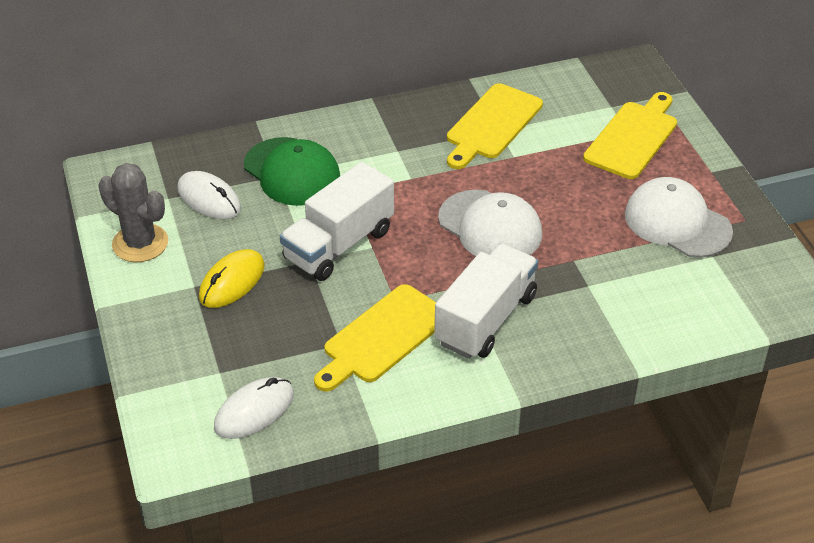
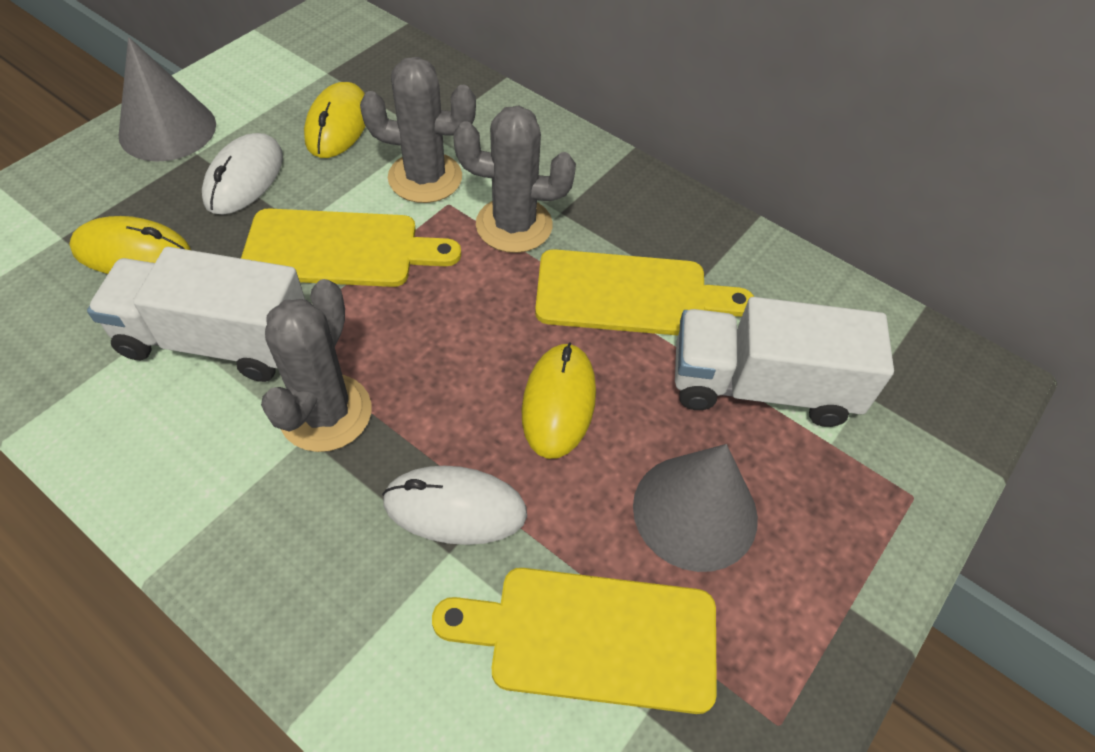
green cap: [244,137,340,206] = 1 -> none = 0
grey cactus: [99,163,168,262] = 1 -> [261,279,372,452] [360,57,476,203] [453,106,576,253] = 3
grey cone: none = 0 -> [118,37,216,162] [633,444,758,572] = 2
white cap: [438,189,542,256] [625,177,733,258] = 2 -> none = 0
yellow mouse: [199,249,265,308] = 1 -> [69,216,191,274] [304,82,365,158] [522,342,596,459] = 3

